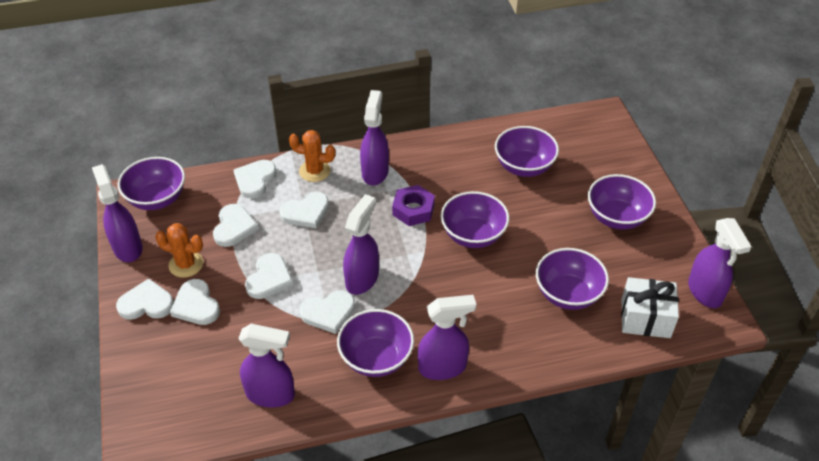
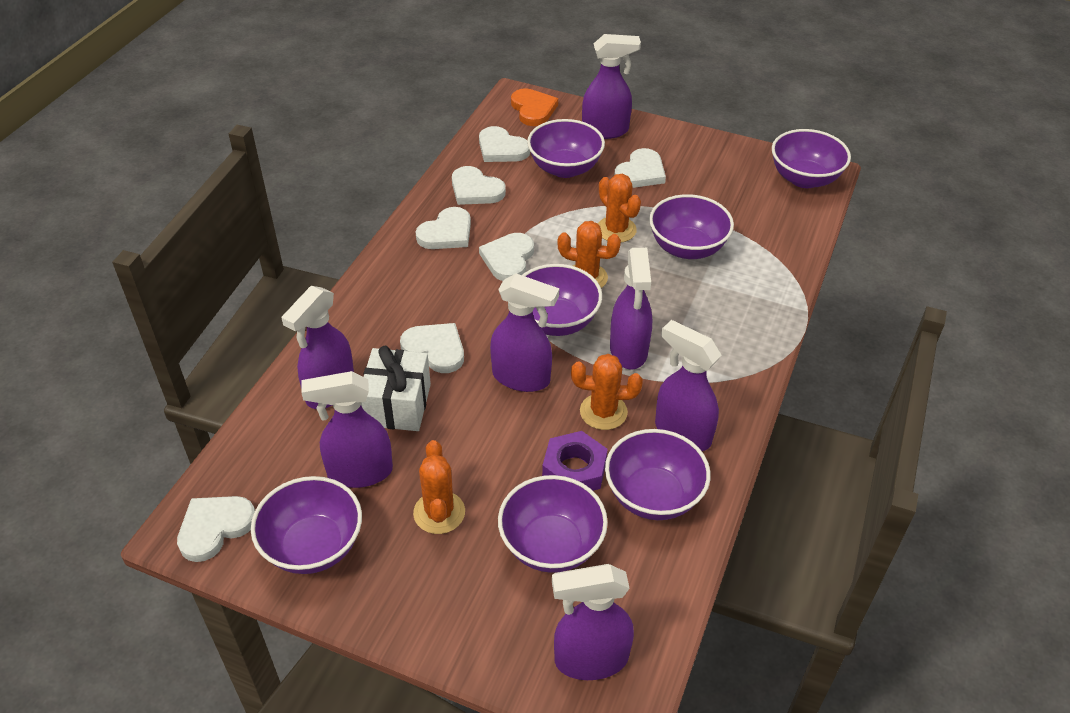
orange cactus: [155,223,203,278] [289,130,336,182] = 2 -> [413,440,465,534] [557,221,621,288] [571,354,643,430] [598,174,641,242] = 4
orange heart: none = 0 -> [511,88,558,126] = 1
purple bowl: [118,157,185,210] [337,309,414,377] [441,191,509,248] [495,126,559,177] [536,248,609,310] [588,174,656,230] = 6 -> [251,476,362,574] [498,475,608,573] [522,264,602,336] [527,119,605,178] [605,429,711,520] [649,194,734,259] [772,129,851,188] = 7
purple spray bottle: [92,164,143,262] [238,324,295,408] [343,194,379,295] [360,90,389,185] [418,295,477,380] [688,218,751,308] = 6 -> [281,286,354,409] [301,371,393,488] [490,274,559,392] [552,564,634,680] [582,34,641,139] [610,248,652,370] [655,320,722,451] = 7

